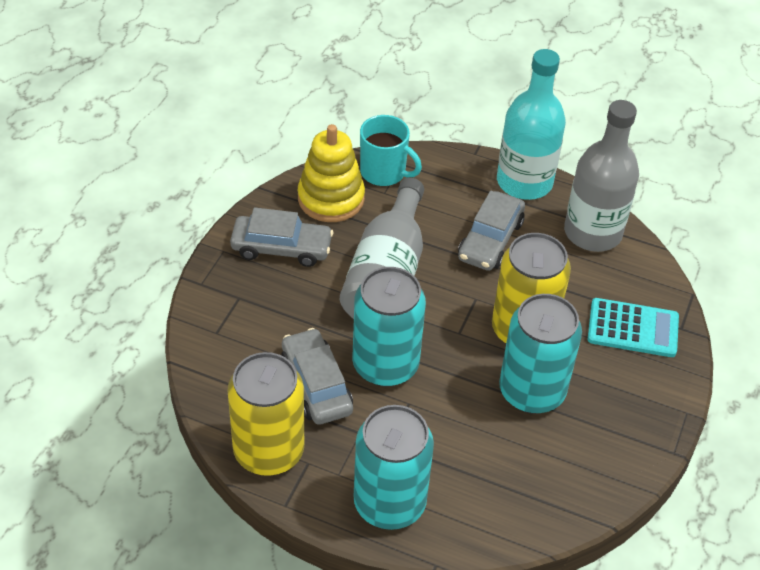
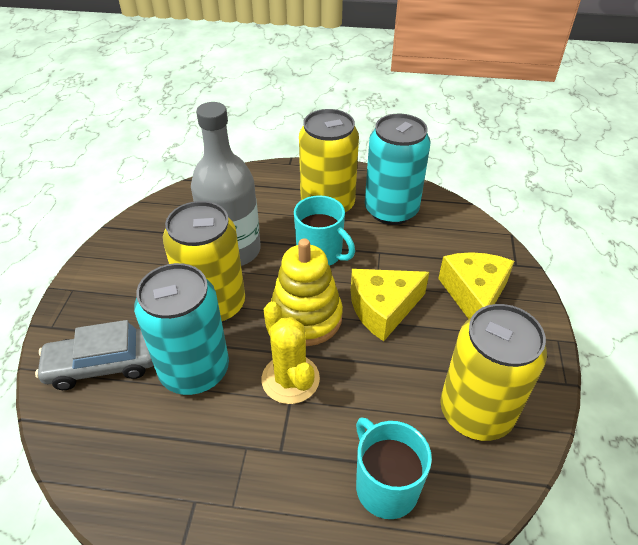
grey bottle: [340,178,424,319] [564,100,639,252] = 2 -> [191,102,261,266] = 1
grey car: [230,207,333,267] [281,328,353,425] [458,191,525,271] = 3 -> [35,320,154,390] = 1
turquoise bottle: [497,49,566,200] = 1 -> none = 0
turquoise calculator: [588,298,679,357] = 1 -> none = 0
turquoise can: [352,267,426,386] [353,405,434,530] [499,294,582,414] = 3 -> [134,263,229,395] [365,114,430,225] = 2
turquoise mug: [360,115,422,186] = 1 -> [294,195,355,266] [356,417,432,519] = 2
yellow cactus: none = 0 -> [261,301,320,404] = 1
yellow can: [227,352,304,476] [492,233,571,343] = 2 -> [163,201,245,323] [299,109,359,213] [440,304,547,441] = 3
yellow cheese: none = 0 -> [351,269,429,341] [438,252,514,319] = 2

